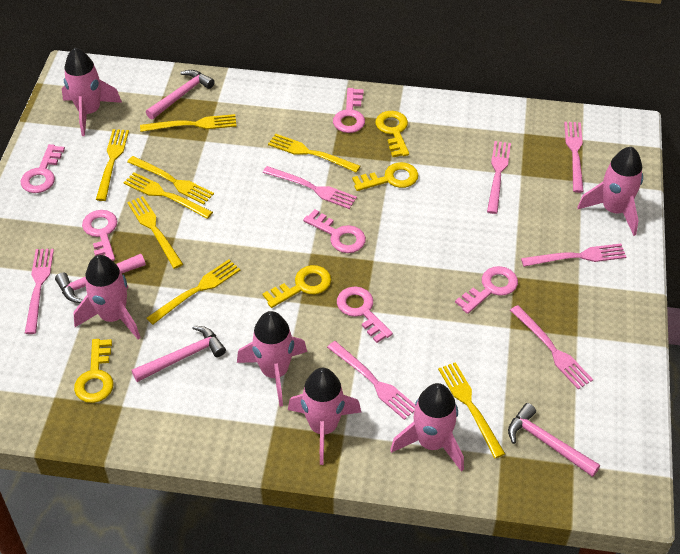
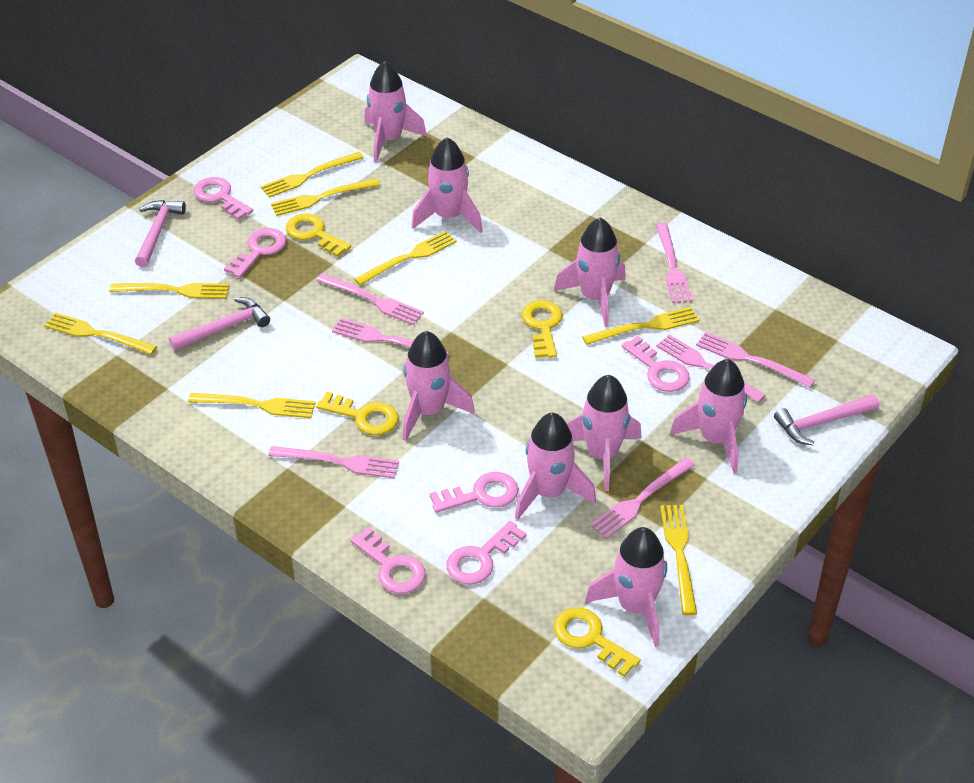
pink hammer: [55,254,146,303] [132,326,226,382] [146,70,215,120] [508,403,600,477] = 4 -> [135,200,186,267] [169,297,270,351] [774,394,879,445] = 3
pink rocket: [62,48,122,136] [73,255,141,340] [237,311,307,407] [288,368,361,465] [390,383,464,472] [577,147,643,236] = 6 -> [364,61,427,163] [403,331,475,441] [411,137,483,233] [515,413,596,520] [554,217,626,327] [566,375,642,491] [585,527,667,647] [669,359,747,473] = 8

